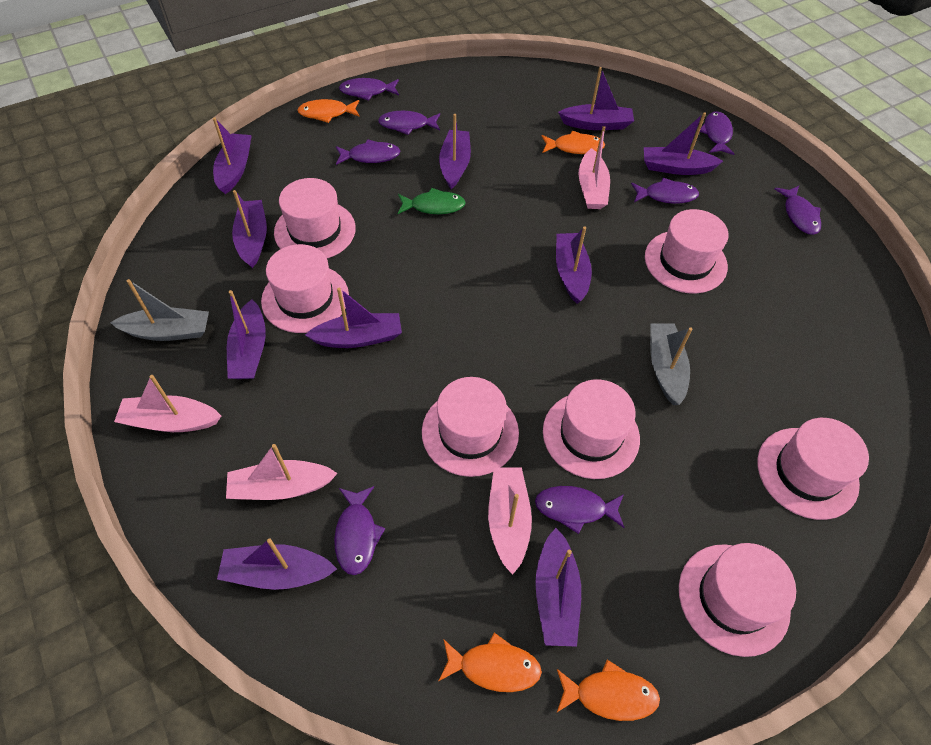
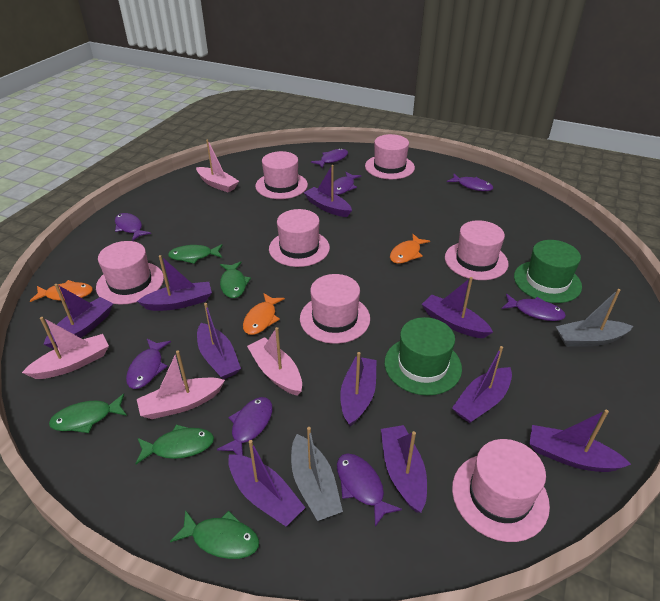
green fish: [398,188,466,214] = 1 -> [49,394,127,433] [135,424,214,464] [168,244,222,264] [170,510,259,559] [220,262,251,298] = 5
green hat: none = 0 -> [384,317,462,396] [514,240,582,303] = 2
orange fish: [298,99,360,123] [438,633,542,692] [541,131,605,154] [557,660,660,721] = 4 -> [30,280,93,302] [243,293,285,335] [390,234,430,264] = 3

